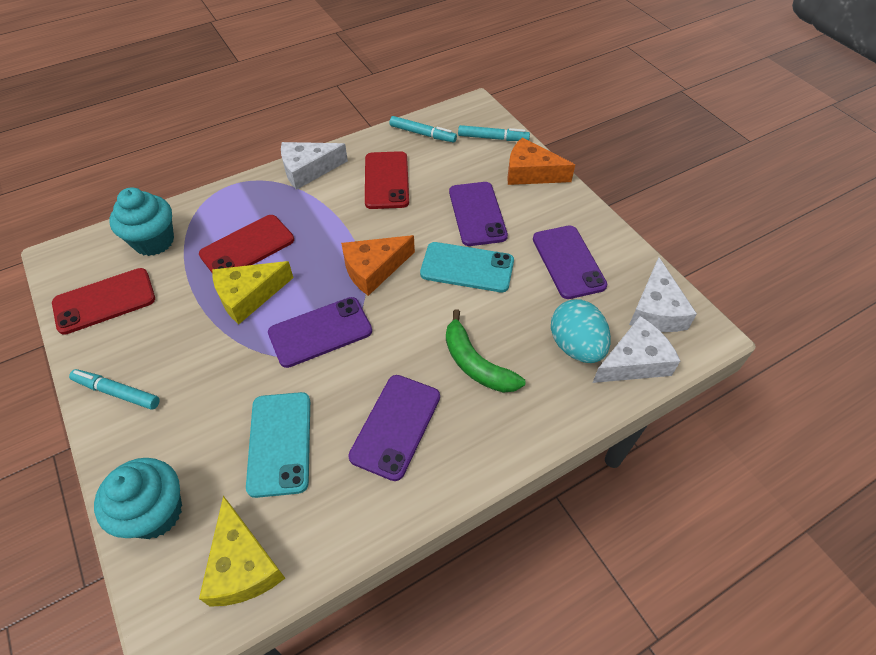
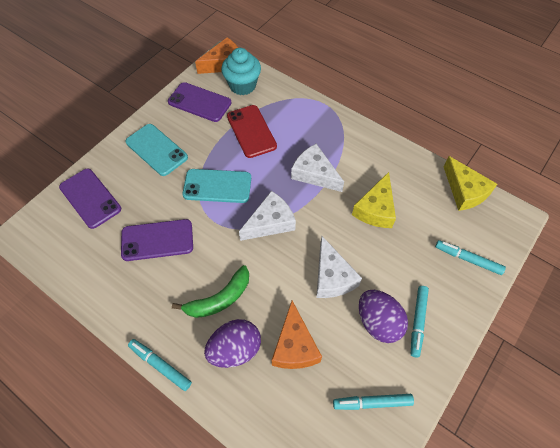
purple egg: none = 0 -> [204,319,261,368] [359,290,408,343] = 2
purple phone: [268,297,372,368] [348,375,440,481] [449,182,508,246] [533,226,607,299] = 4 -> [59,169,121,229] [121,219,193,261] [168,82,231,122] = 3
red phone: [52,268,155,335] [199,215,294,272] [365,151,409,209] = 3 -> [227,105,277,158] = 1
turquoise cupcake: [94,458,182,539] [109,187,174,256] = 2 -> [221,48,261,95] = 1
turquoise egg: [551,299,611,363] = 1 -> none = 0
turquoise marker: [69,369,160,410] [389,116,457,142] [458,125,530,141] = 3 -> [128,339,192,391] [333,394,414,410] [411,286,429,358] [435,240,506,275] = 4

